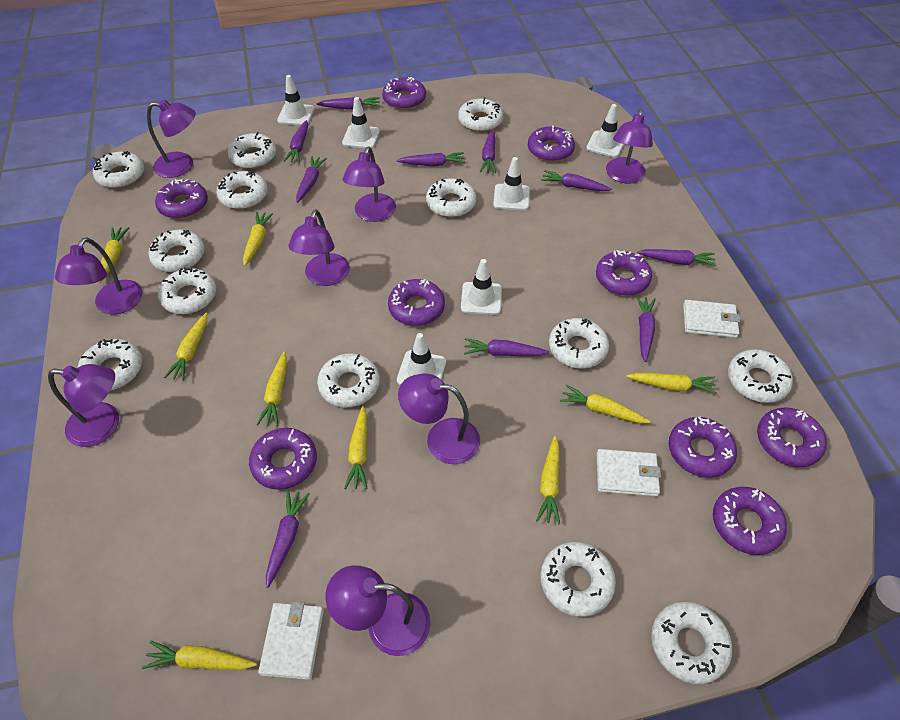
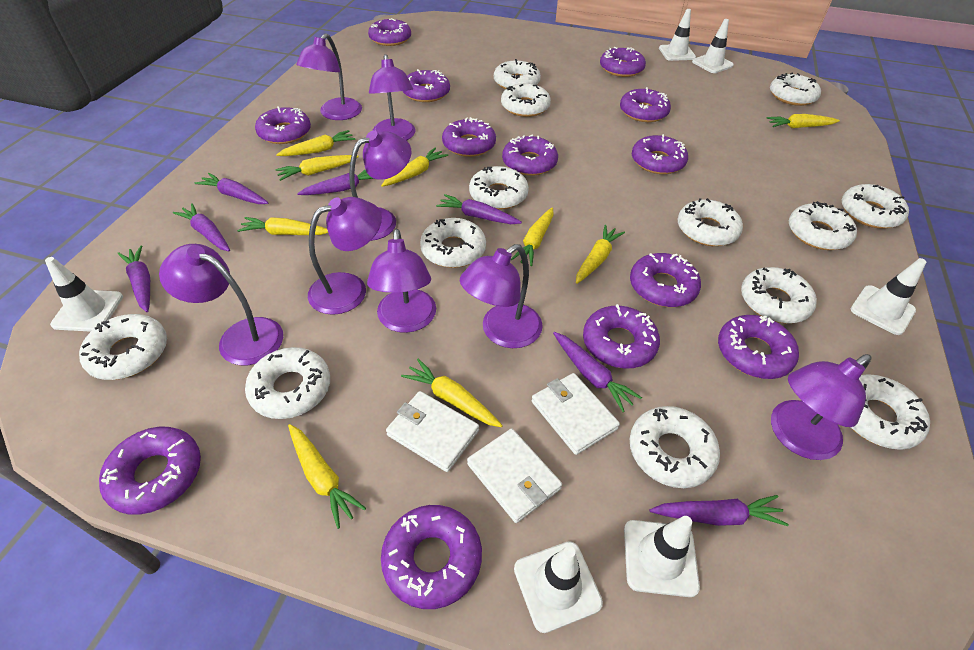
purple carrot: [266,490,310,588] [284,120,308,163] [296,156,327,203] [316,97,380,110] [396,152,465,166] [464,338,549,356] [480,130,496,173] [541,170,612,191] [636,296,656,362] [637,249,716,267] = 10 -> [118,245,150,312] [173,203,230,251] [195,173,268,204] [297,170,374,195] [436,194,522,224] [553,332,642,412] [649,495,789,526] = 7
purple donut: [155,179,208,219] [249,428,317,490] [382,77,426,109] [388,279,445,326] [528,125,575,162] [596,250,652,296] [669,417,737,478] [713,487,787,555] [757,407,827,467] = 9 -> [99,427,201,515] [255,106,311,144] [368,18,411,46] [381,505,482,609] [403,69,450,102] [442,117,496,157] [502,135,558,176] [583,304,660,369] [600,47,646,77] [620,87,671,122] [630,253,701,307] [632,134,688,174] [718,315,799,379] = 13

